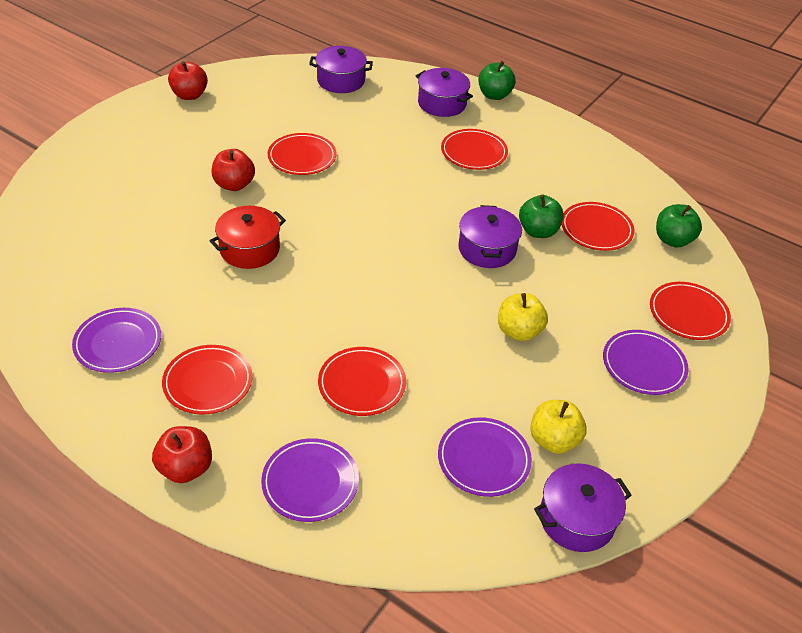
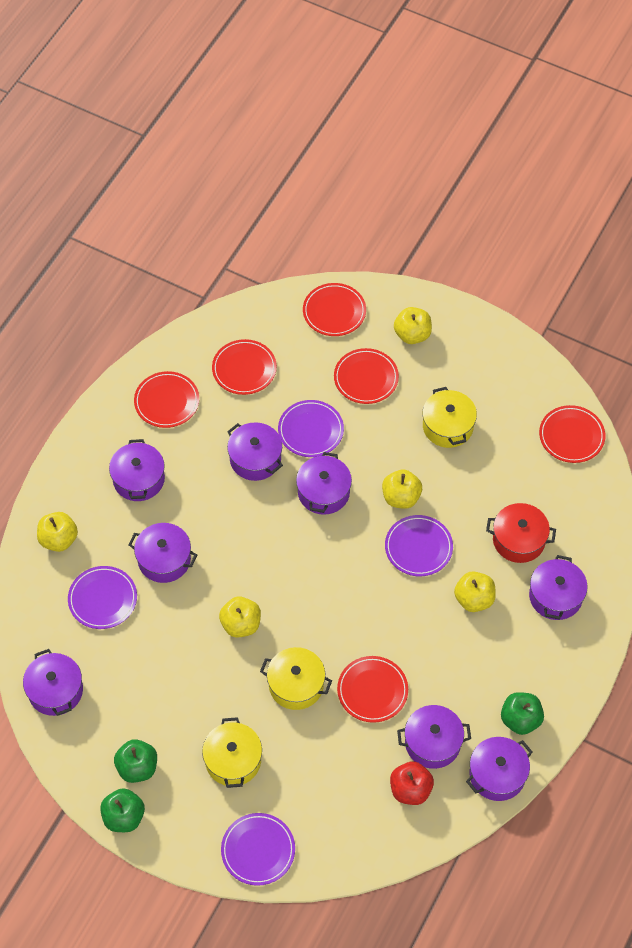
purple pot: [309,46,373,93] [416,68,473,117] [458,205,522,268] [534,463,631,552] = 4 -> [23,649,83,716] [109,439,165,501] [129,523,197,583] [227,422,283,481] [296,452,352,515] [397,705,471,769] [466,737,532,801] [529,555,588,620] = 8
red apple: [152,426,212,483] [168,61,208,100] [212,149,255,191] = 3 -> [390,761,434,805] = 1
yellow apple: [498,293,548,341] [530,400,587,454] = 2 -> [37,512,78,552] [219,597,261,637] [382,469,422,509] [394,307,432,344] [454,571,496,612] = 5
yellow pot: none = 0 -> [202,717,262,788] [260,647,332,710] [422,387,477,448] = 3

